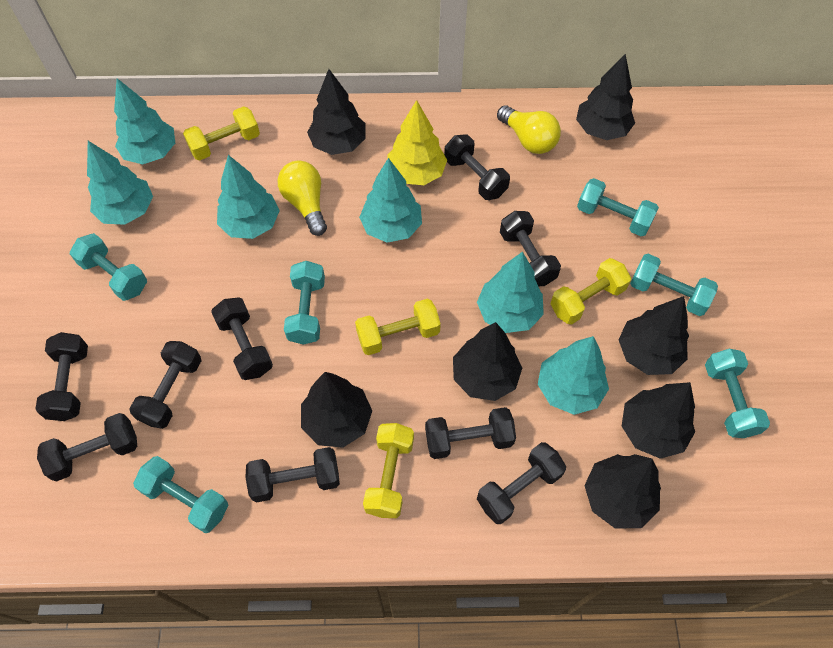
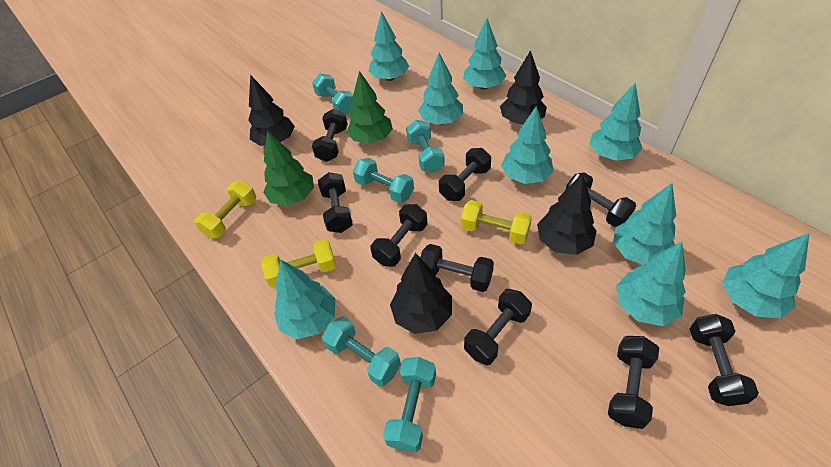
black tree: [301,372,372,448] [307,69,366,155] [453,322,522,401] [576,54,635,140] [584,454,661,529] [619,296,689,375] [622,382,695,459] = 7 -> [248,75,295,146] [390,253,452,334] [500,50,547,124] [537,173,597,255] = 4
green tree: none = 0 -> [263,131,314,206] [347,71,393,144] = 2
turquoise dumbbell: [70,233,147,301] [133,456,228,533] [284,261,325,345] [577,178,659,236] [630,254,718,316] [705,349,770,438] = 6 -> [312,74,354,114] [322,316,401,387] [353,158,414,203] [383,357,436,452] [406,120,445,173] = 5
turquoise tree: [87,141,153,225] [114,78,175,164] [217,155,280,239] [359,158,422,243] [477,251,544,333] [538,336,609,415] = 6 -> [274,260,335,339] [368,11,409,81] [418,53,463,125] [463,18,506,90] [501,106,554,184] [590,83,643,161] [613,183,676,265] [616,242,686,326] [722,233,809,318] = 9
yellow dumbbell: [183,106,260,160] [355,299,441,355] [363,423,414,518] [550,258,631,325] = 4 -> [194,180,256,239] [261,239,336,288] [461,200,532,245] = 3
yellow light bulb: [278,160,327,236] [497,105,561,154] = 2 -> none = 0
yellow tree: [387,100,447,185] = 1 -> none = 0

